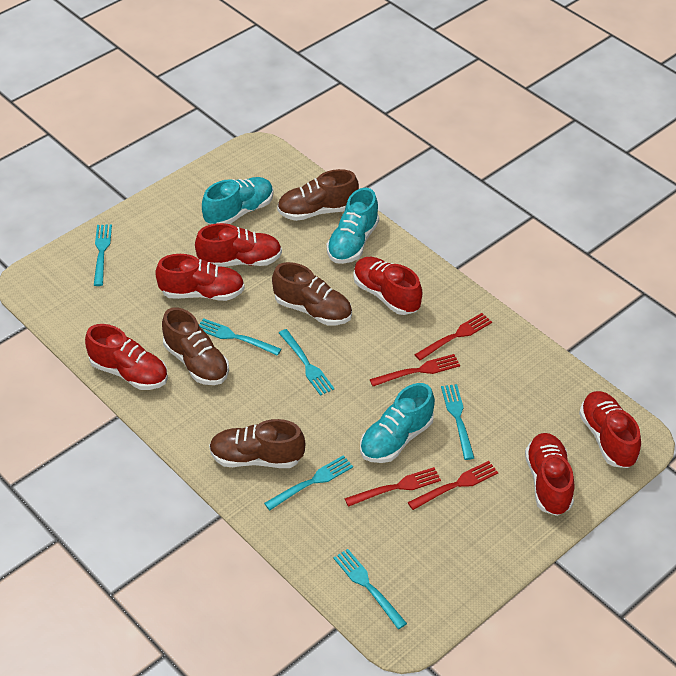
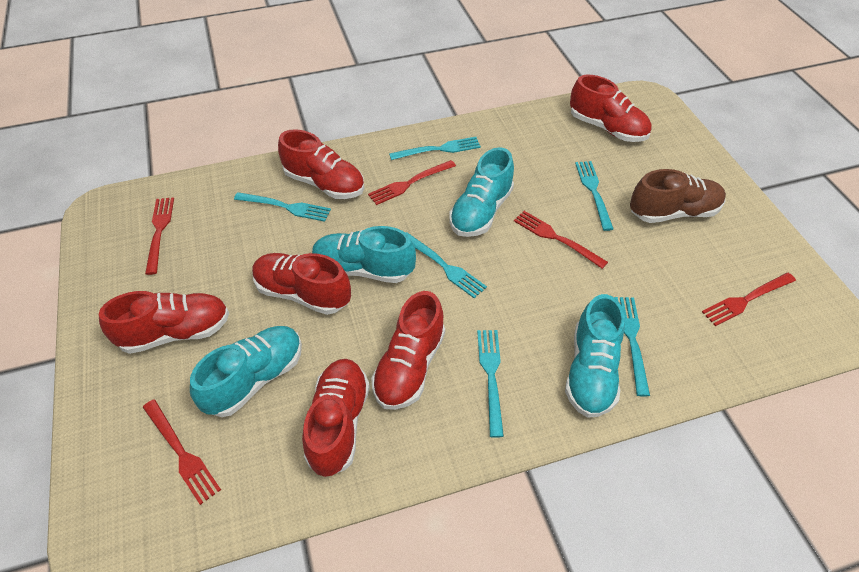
brown shoe: [162,307,229,385] [209,419,305,468] [272,262,352,325] [277,169,359,221] = 4 -> [630,169,726,223] = 1
red fork: [344,467,441,507] [370,354,460,386] [408,461,498,510] [414,313,492,361] = 4 -> [143,399,221,505] [145,197,174,275] [368,160,456,205] [514,211,608,269] [702,273,796,326] = 5
turquoise shoe: [202,177,274,225] [326,188,379,264] [360,383,435,463] = 3 -> [190,326,302,417] [312,226,416,283] [449,147,514,237] [565,294,625,418] = 4

